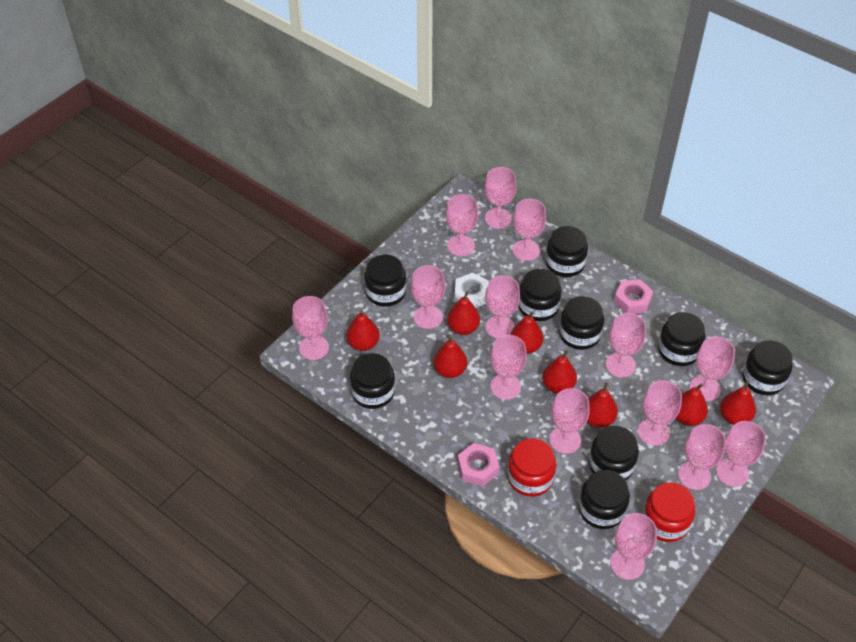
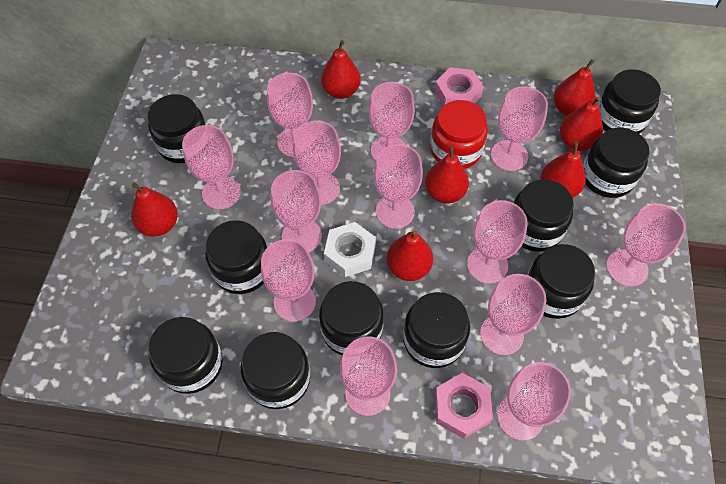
black jar: [350,353,395,409] [364,254,406,307] [518,269,562,321] [545,226,588,277] [559,296,604,350] [579,470,630,529] [589,426,639,481] [658,312,705,366] [742,340,793,395] = 9 -> [148,94,206,163] [149,317,223,394] [205,220,267,294] [241,332,310,409] [319,281,384,356] [403,292,470,368] [514,179,574,252] [527,244,595,319] [583,128,650,198] [598,69,661,134] = 10
pink goblet: [292,296,329,360] [411,265,445,329] [446,194,478,256] [484,167,517,229] [485,275,520,339] [490,335,527,400] [512,199,546,261] [549,388,590,454] [605,313,646,378] [610,513,657,580] [638,380,682,446] [678,424,726,490] [690,337,735,401] [716,421,766,487] = 14 -> [182,125,241,209] [261,239,316,322] [267,73,313,157] [271,170,322,252] [293,121,341,205] [340,336,397,416] [369,82,415,161] [374,144,423,229] [467,200,528,284] [480,274,546,355] [491,86,548,171] [497,362,571,441] [606,203,686,287] = 13
red jar: [508,438,556,497] [643,482,695,542] = 2 -> [430,100,488,169] = 1
red pear: [346,310,380,351] [433,334,467,378] [447,291,480,335] [510,311,543,354] [542,350,577,394] [587,383,618,428] [676,384,708,426] [720,380,756,425] = 8 -> [131,183,178,237] [321,40,361,99] [386,231,433,281] [425,145,469,203] [541,142,586,198] [554,59,596,116] [560,96,603,151] = 7

